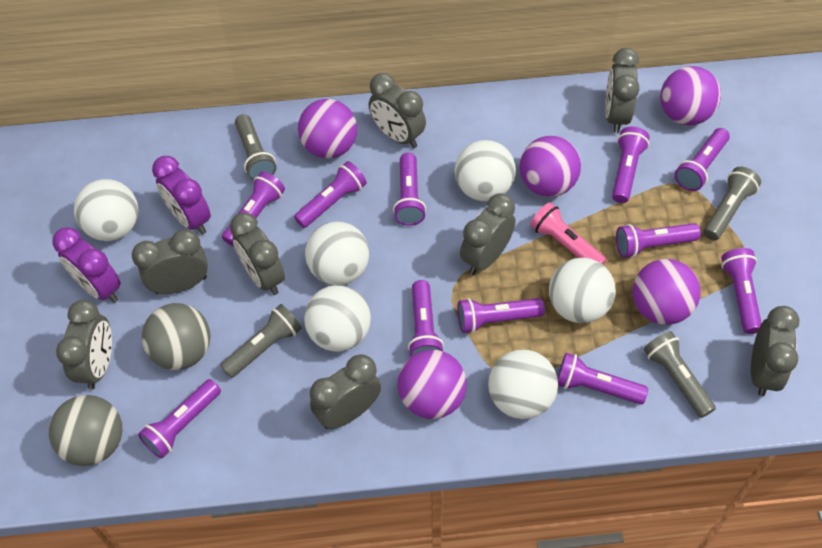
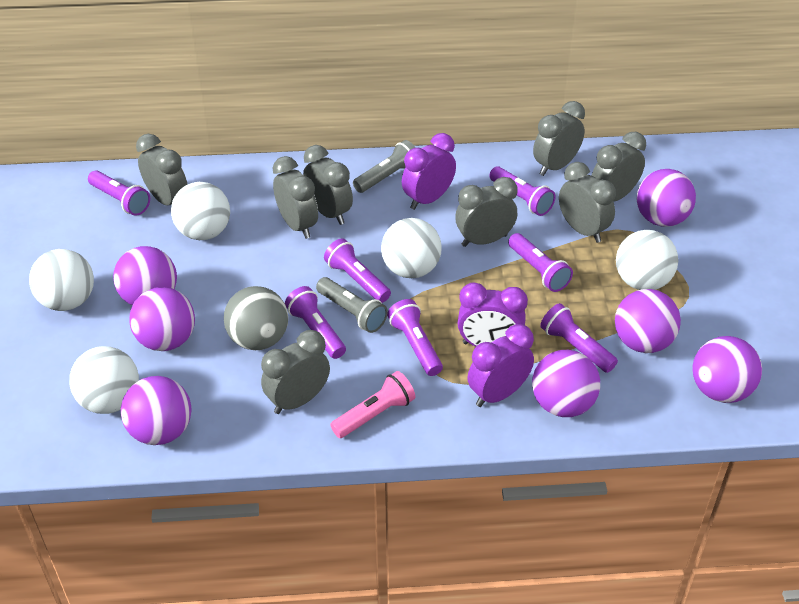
grey ball: [49,395,122,466] [142,303,210,370] = 2 -> [224,286,288,350] = 1
grey flashlight: [220,304,302,378] [235,114,276,180] [644,331,716,418] [704,167,761,241] = 4 -> [316,277,388,333] [353,140,416,193] = 2
purple ball: [298,99,357,159] [398,350,467,419] [520,136,581,197] [633,259,701,325] [660,66,721,125] = 5 -> [113,246,177,305] [121,376,191,445] [129,287,195,351] [532,350,600,417] [615,289,681,353] [637,169,696,227] [693,336,762,403] = 7
purple clock: [52,227,121,303] [152,156,211,235] = 2 -> [402,133,456,210] [458,282,528,347] [467,324,534,407] = 3
purple flashlight: [138,379,221,459] [222,171,285,246] [294,161,367,228] [393,153,426,226] [408,280,444,357] [457,298,545,333] [557,353,648,404] [612,127,650,203] [616,223,701,258] [675,128,730,191] [721,248,762,334] = 11 -> [88,170,150,216] [285,286,346,359] [324,238,391,303] [387,299,443,376] [489,166,556,216] [508,233,573,292] [540,303,618,373] = 7
white ball: [74,179,138,241] [304,285,371,352] [305,222,369,285] [455,140,516,201] [488,349,558,419] [549,258,616,323] = 6 -> [29,249,94,311] [69,346,139,414] [171,182,230,240] [381,218,442,278] [616,230,678,290] = 5

